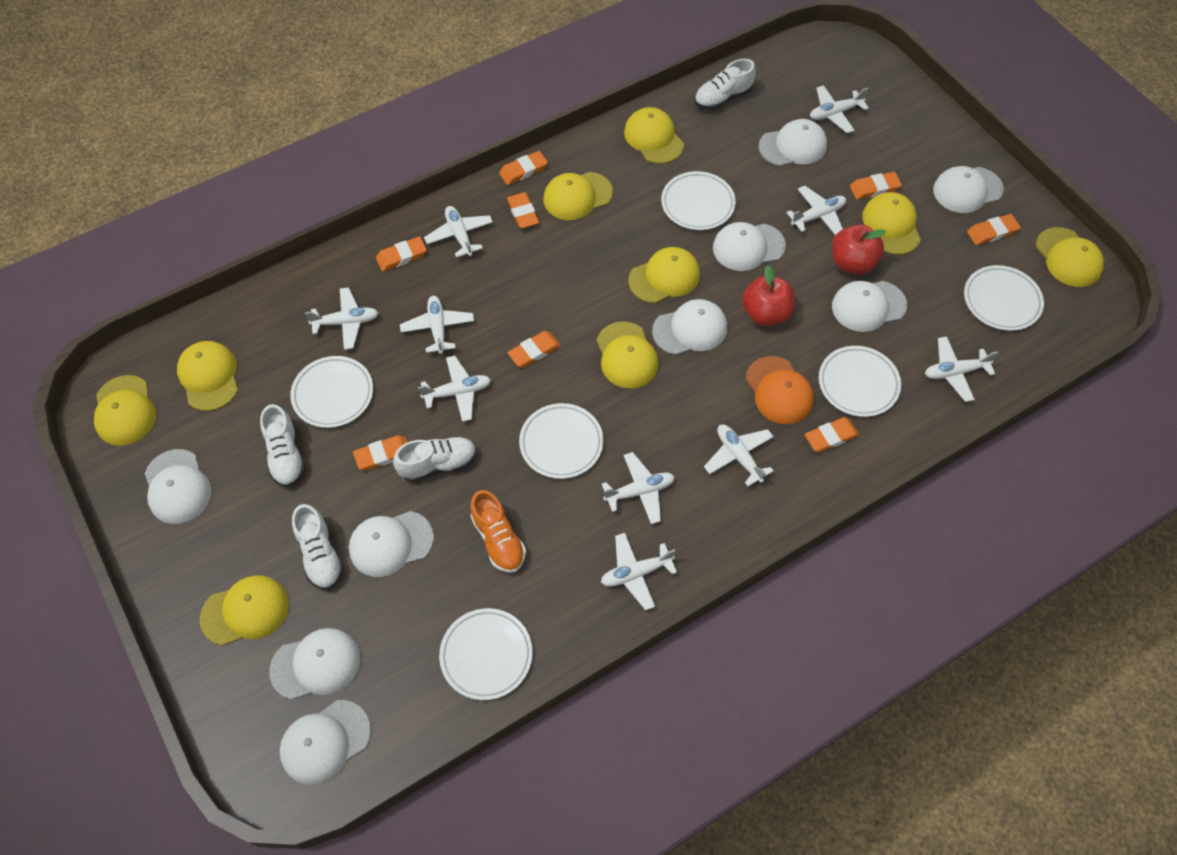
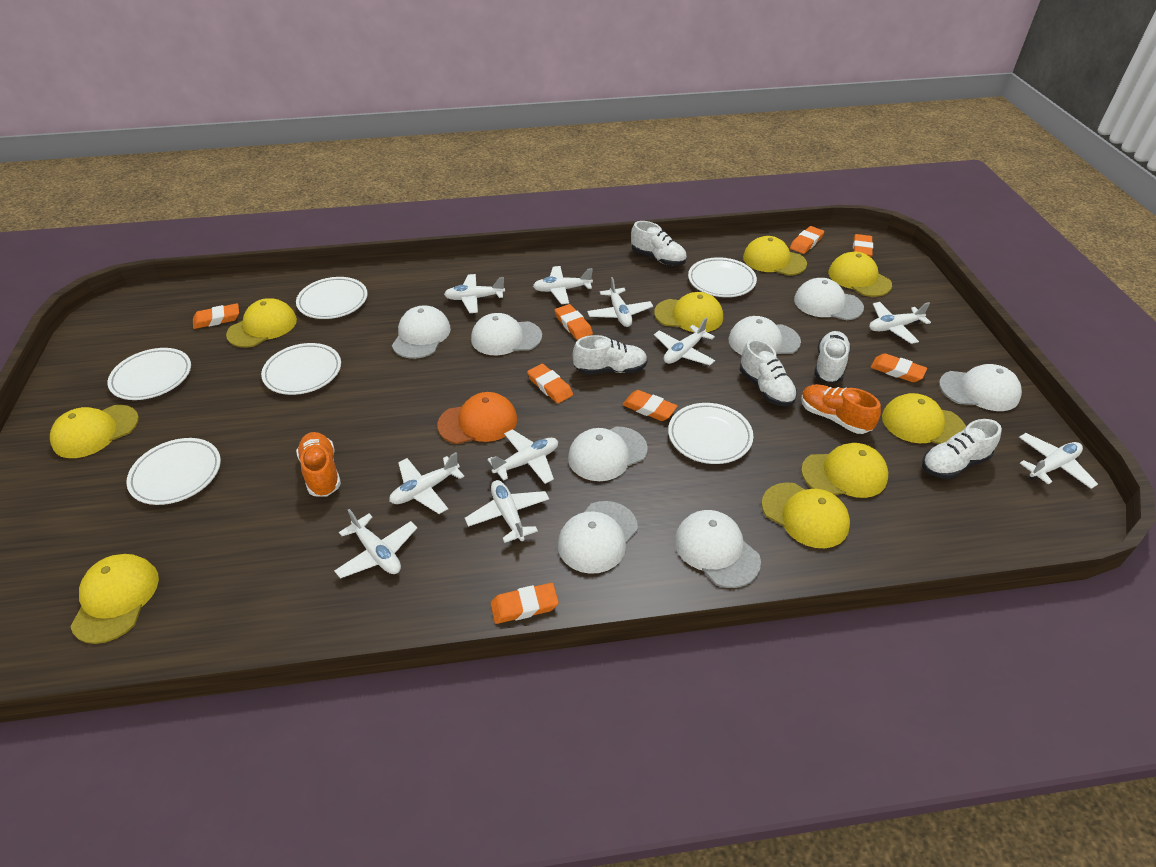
orange shoe: [470,490,526,573] = 1 -> [296,432,341,497] [801,384,881,434] = 2
red apple: [742,265,795,326] [832,224,886,275] = 2 -> none = 0
white cap: [145,449,212,524] [269,628,360,700] [280,700,371,785] [349,511,434,577] [652,299,727,355] [713,222,786,271] [759,119,827,166] [832,281,907,332] [933,166,1004,213] = 9 -> [392,305,451,359] [471,313,542,355] [558,501,638,574] [568,426,648,481] [675,510,761,588] [728,316,801,355] [794,278,864,320] [939,364,1022,411] = 8
white shoe: [260,404,305,487] [292,504,344,590] [393,436,477,482] [694,59,756,110] = 4 -> [573,335,648,374] [631,221,687,266] [740,339,797,406] [814,331,851,383] [922,419,1002,479] = 5

